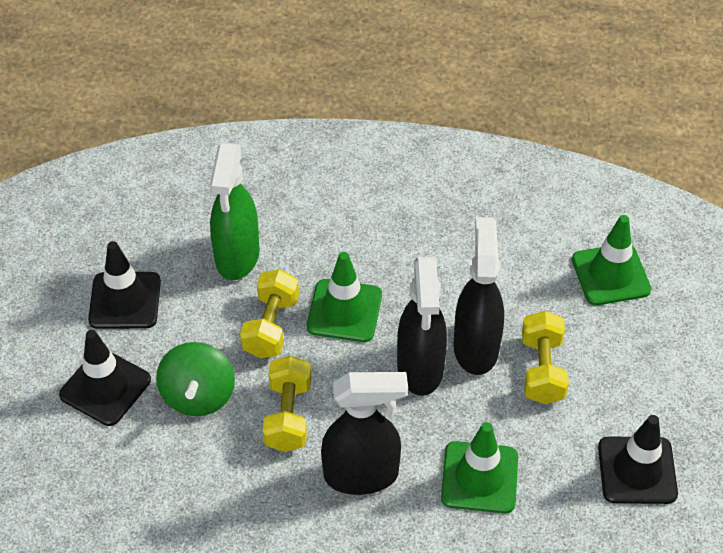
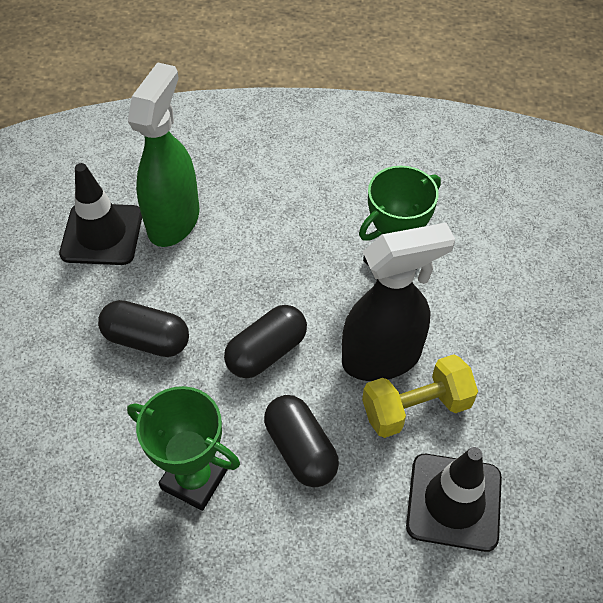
black capsule: none = 0 -> [98,300,189,357] [224,305,307,378] [264,395,339,487] = 3
black spray bottle: [321,372,408,495] [397,257,447,396] [454,217,504,375] = 3 -> [342,223,455,381] = 1
black traffic cone: [59,330,151,426] [88,241,161,329] [598,415,678,504] = 3 -> [59,163,142,265] [406,447,502,552] = 2
green spinning top: [156,342,235,416] = 1 -> none = 0
green traffic cone: [307,252,382,342] [441,422,518,513] [572,215,651,305] = 3 -> none = 0
green trophy: none = 0 -> [127,386,240,511] [359,166,441,266] = 2
yellow dumbbell: [240,269,299,358] [263,356,311,452] [522,311,569,404] = 3 -> [362,354,478,438] = 1

